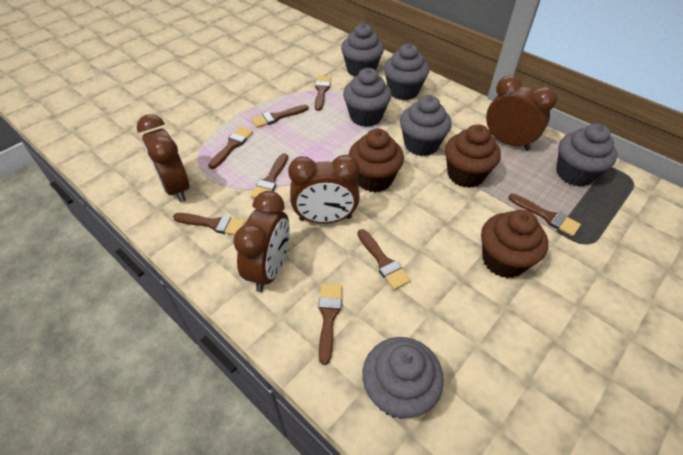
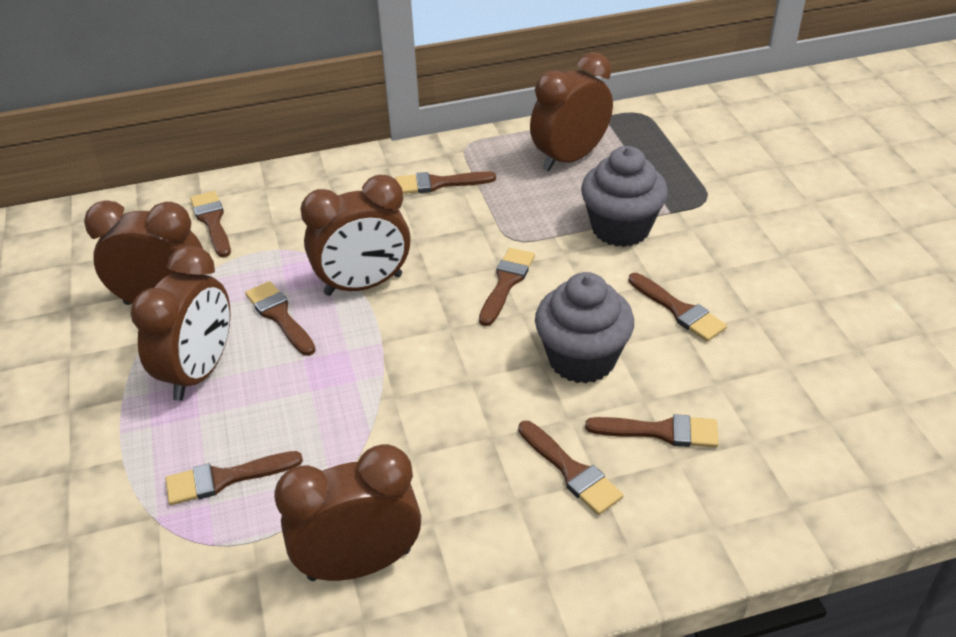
brown clock: [137,114,189,202] [233,191,290,292] [288,155,360,223] [486,75,557,151] = 4 -> [84,200,203,305] [130,246,231,401] [274,444,421,581] [300,175,411,296] [530,52,613,171] = 5
brown cupcake: [349,129,404,192] [445,124,501,188] [481,210,548,278] = 3 -> none = 0
grey cupcake: [341,23,384,77] [343,68,392,127] [362,337,444,419] [384,43,429,100] [400,95,452,156] [556,123,618,187] = 6 -> [535,272,634,384] [581,146,668,247] = 2

